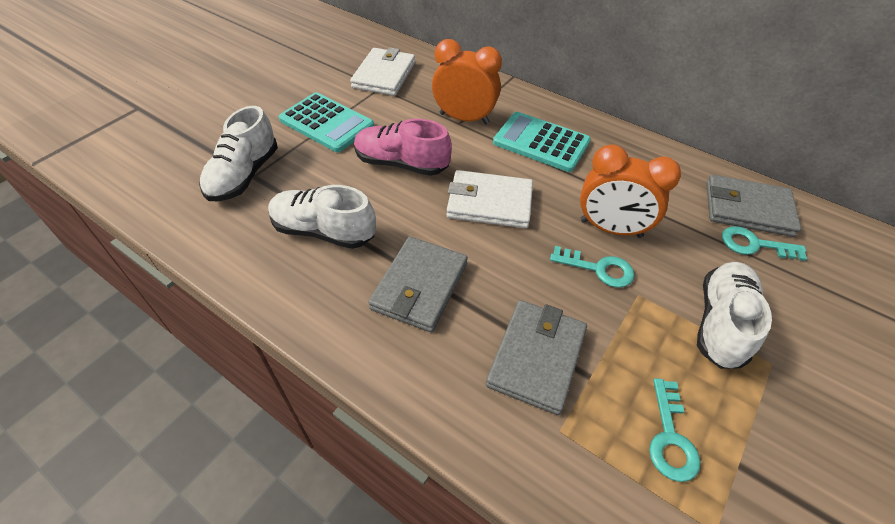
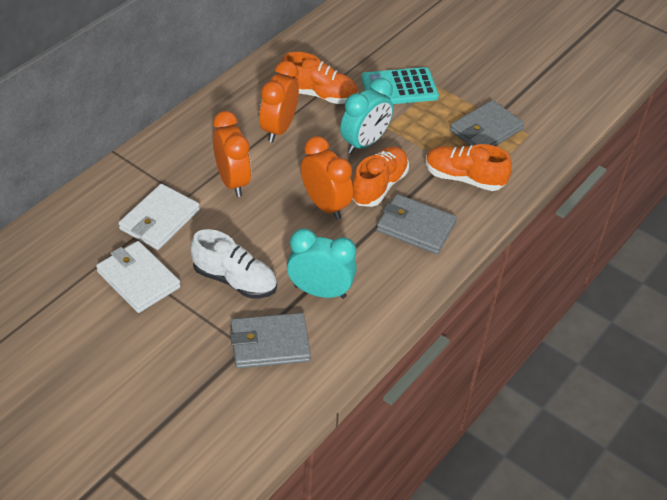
orange clock: [432,39,502,124] [580,144,681,238] = 2 -> [213,111,251,197] [259,61,299,142] [301,136,353,220] = 3
orange shoe: none = 0 -> [280,52,357,104] [352,147,409,207] [426,144,512,191] = 3
pink shoe: [354,119,452,176] = 1 -> none = 0
turquoise calculator: [279,92,374,152] [493,112,591,172] = 2 -> [361,67,439,104] = 1
turquoise clock: none = 0 -> [287,228,357,299] [340,78,393,154] = 2
turquoise key: [550,246,634,288] [649,378,700,482] [722,226,807,261] = 3 -> none = 0
white shoe: [199,106,278,201] [268,185,376,249] [697,262,772,369] = 3 -> [190,229,277,298] = 1

